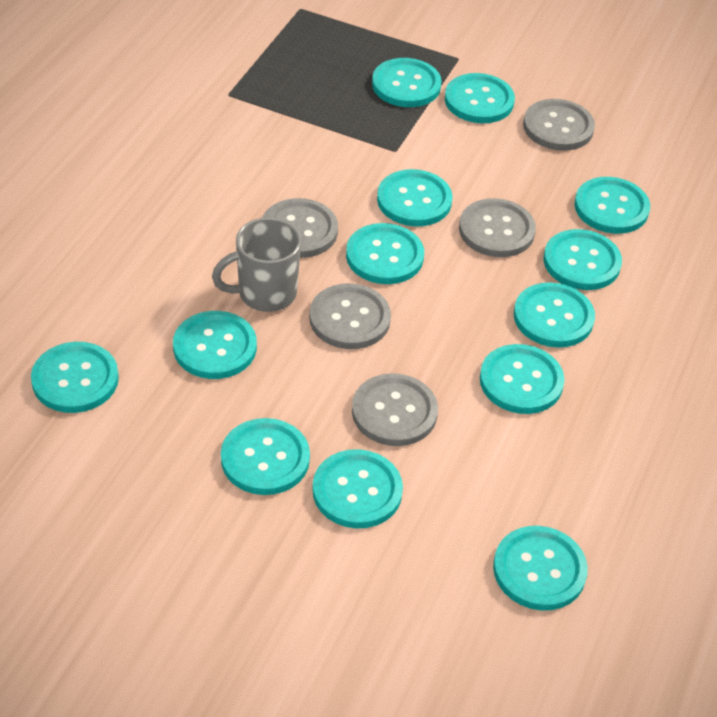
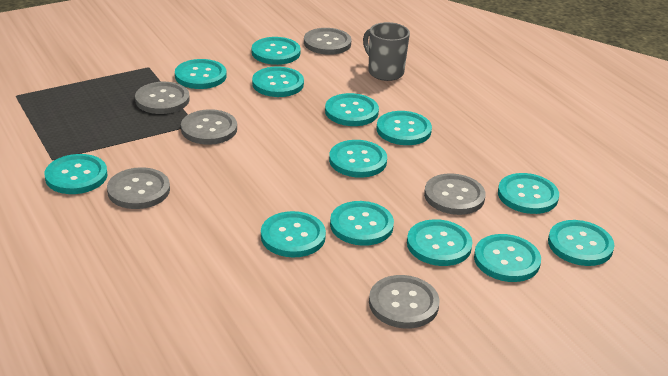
grey button: [262,198,338,258] [309,283,391,349] [352,373,438,446] [459,198,536,257] [523,99,595,151] = 5 -> [107,167,170,209] [135,82,190,114] [181,109,237,145] [304,28,352,55] [369,275,440,329] [424,173,486,215] = 6

